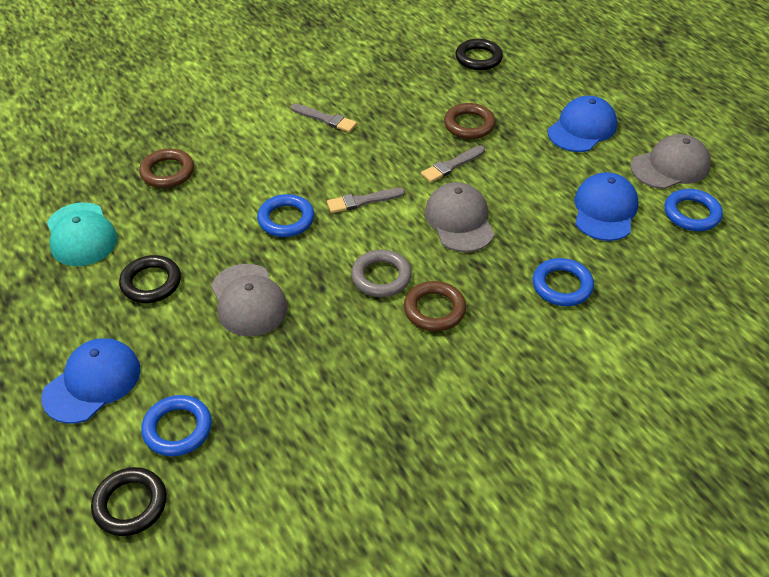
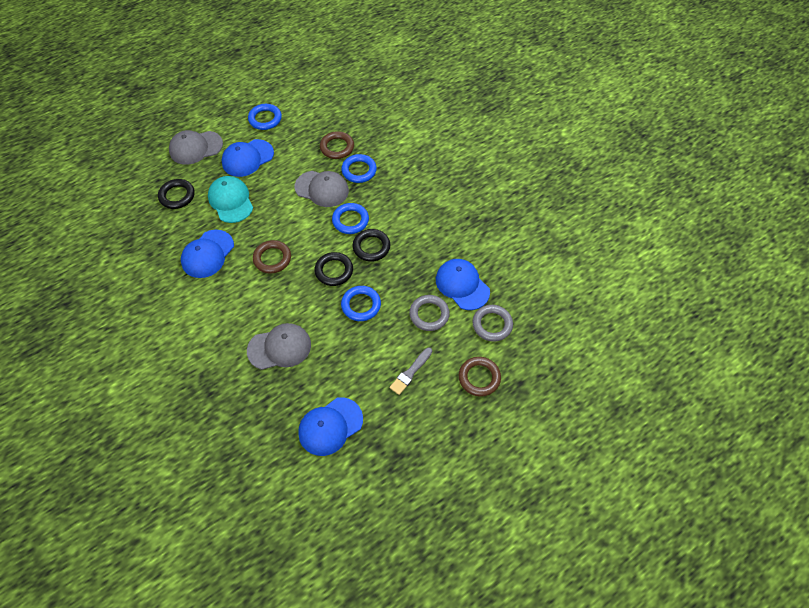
blue cap: [41,338,141,424] [548,96,617,152] [574,172,639,241] = 3 -> [181,230,234,278] [222,139,274,177] [298,397,363,456] [436,259,490,310] = 4
grey brush: [291,104,357,132] [327,188,405,213] [421,146,485,182] = 3 -> [390,347,432,395] = 1
grey ring: [351,250,412,297] = 1 -> [409,295,450,331] [472,305,513,342] = 2

